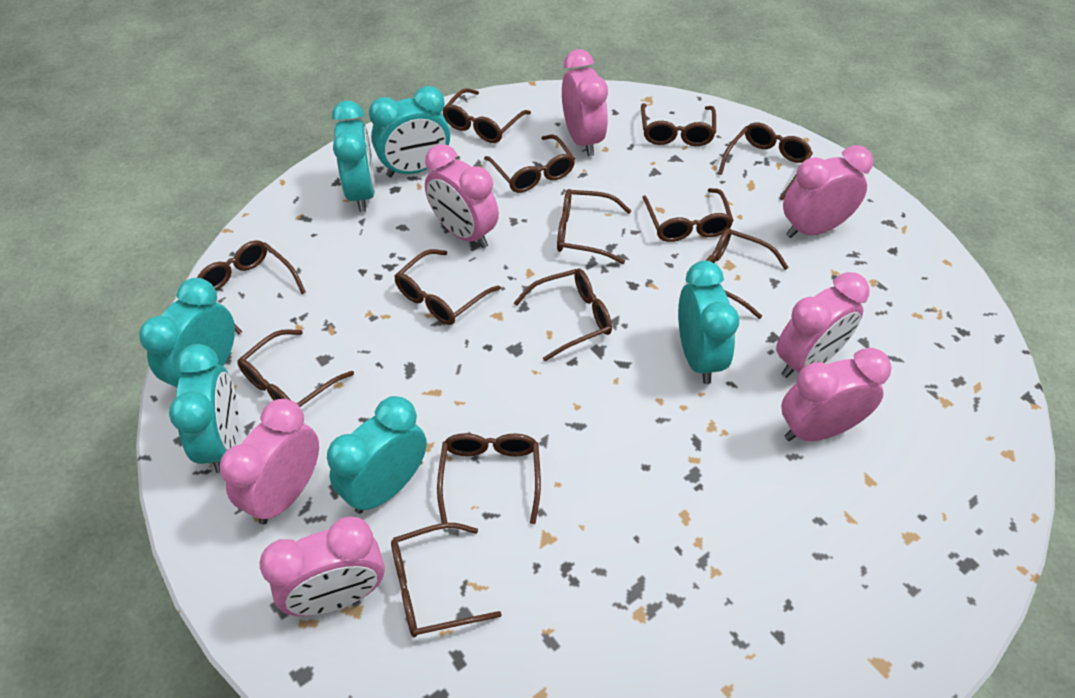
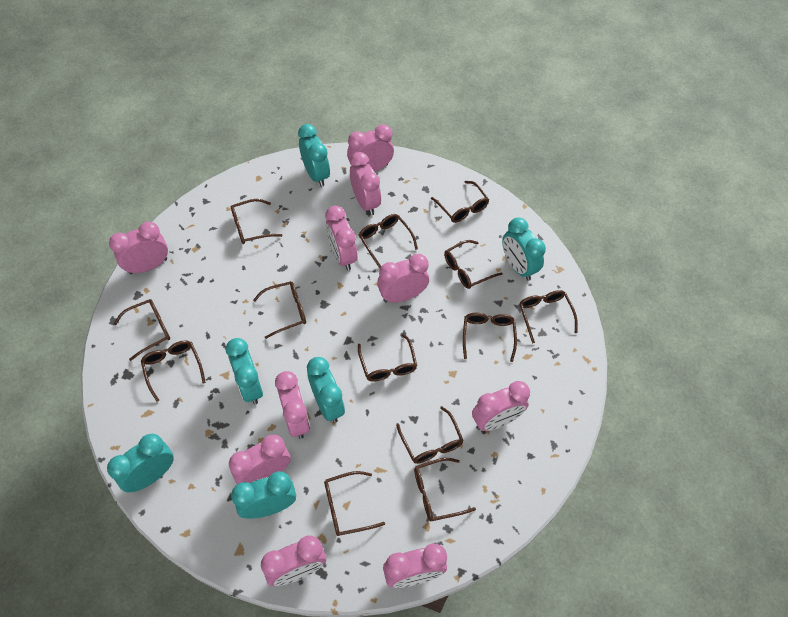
pink clock: [220,399,319,524] [259,517,385,616] [425,144,499,248] [562,49,608,156] [776,272,869,378] [781,348,892,441] [783,145,873,238] = 7 -> [109,221,168,274] [229,435,291,484] [261,536,326,586] [275,371,310,439] [326,206,358,270] [347,124,394,172] [350,152,381,216] [377,254,429,302] [383,543,447,588] [472,381,530,431] = 10

